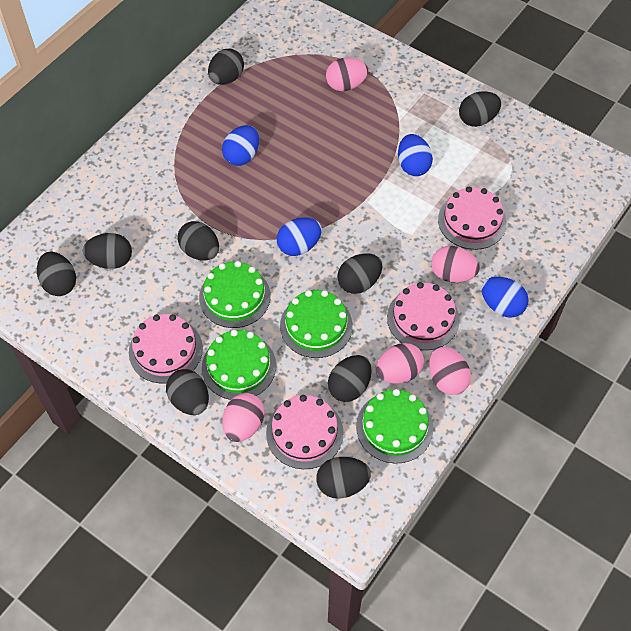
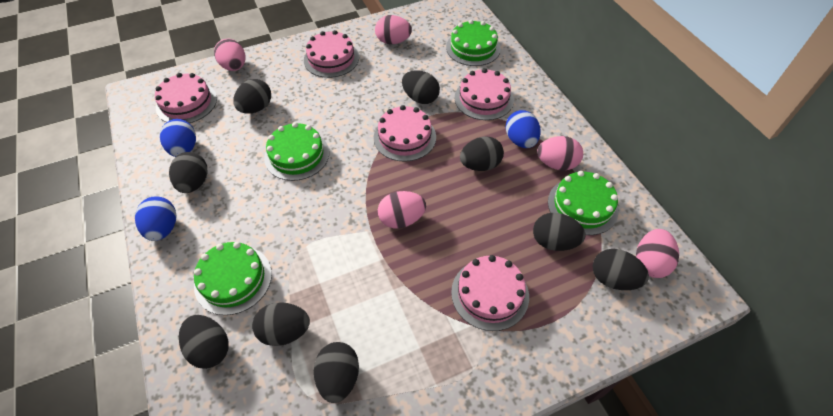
blue egg: [222,125,259,166] [277,217,322,256] [398,134,433,176] [482,277,529,318] = 4 -> [135,196,176,241] [160,119,196,157] [506,110,541,148] = 3
pink cake: [129,314,203,383] [266,395,344,469] [387,282,460,350] [438,187,507,250] = 4 -> [155,73,217,123] [304,30,359,78] [374,105,436,162] [451,255,529,331] [455,68,514,120] = 5

